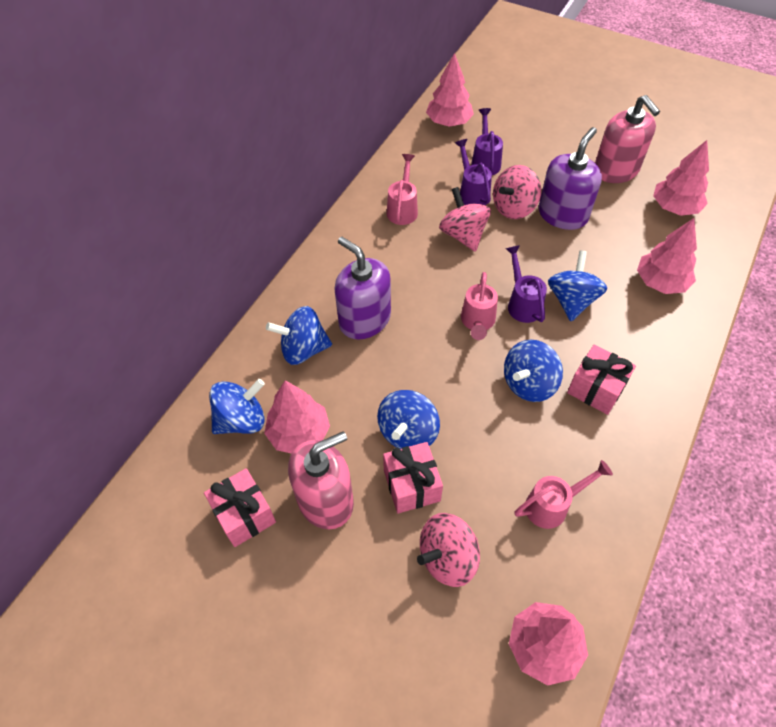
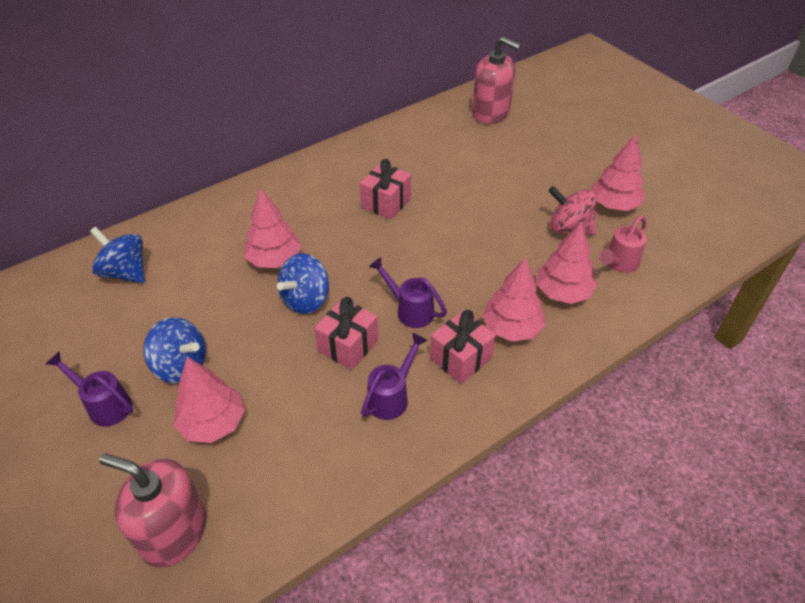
blue spinning top: [209,379,265,434] [266,306,332,365] [377,390,440,449] [504,340,563,402] [548,250,607,321] = 5 -> [90,227,145,283] [143,317,206,383] [277,253,329,314] = 3
pink spinning top: [417,513,480,587] [439,187,491,252] [493,165,541,219] = 3 -> [548,186,596,236] = 1
pink watering can: [387,154,418,225] [461,272,498,340] [514,460,613,529] = 3 -> [599,216,647,273] = 1
purple soap dispenser: [334,237,391,339] [539,127,602,230] = 2 -> none = 0

